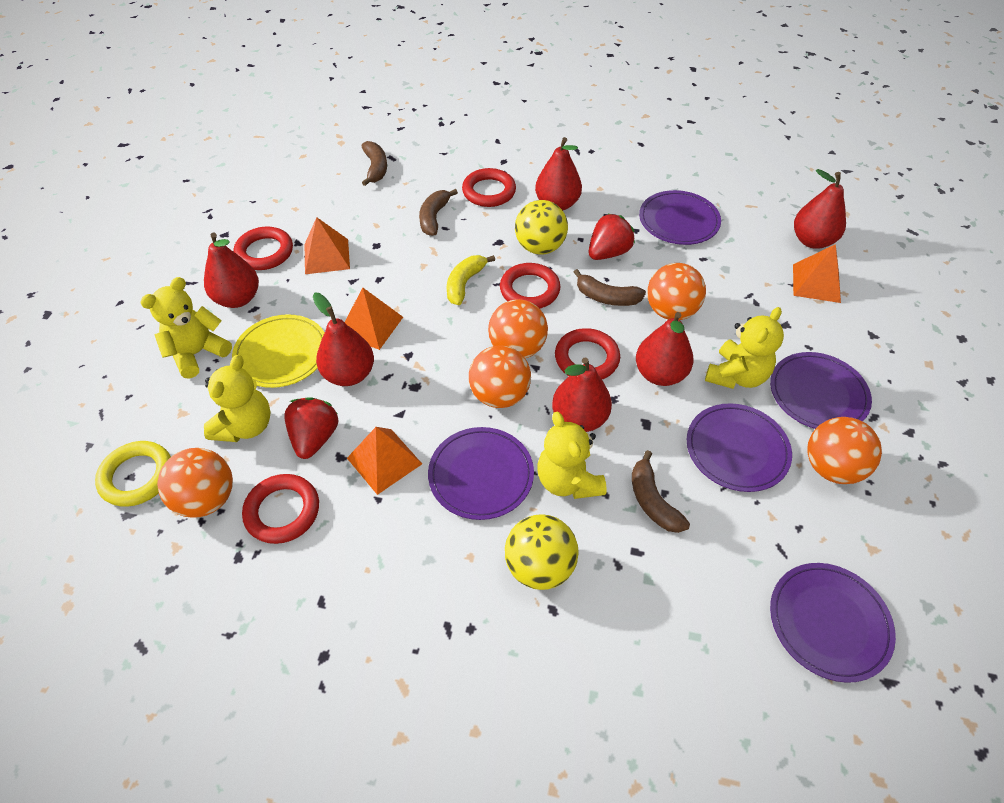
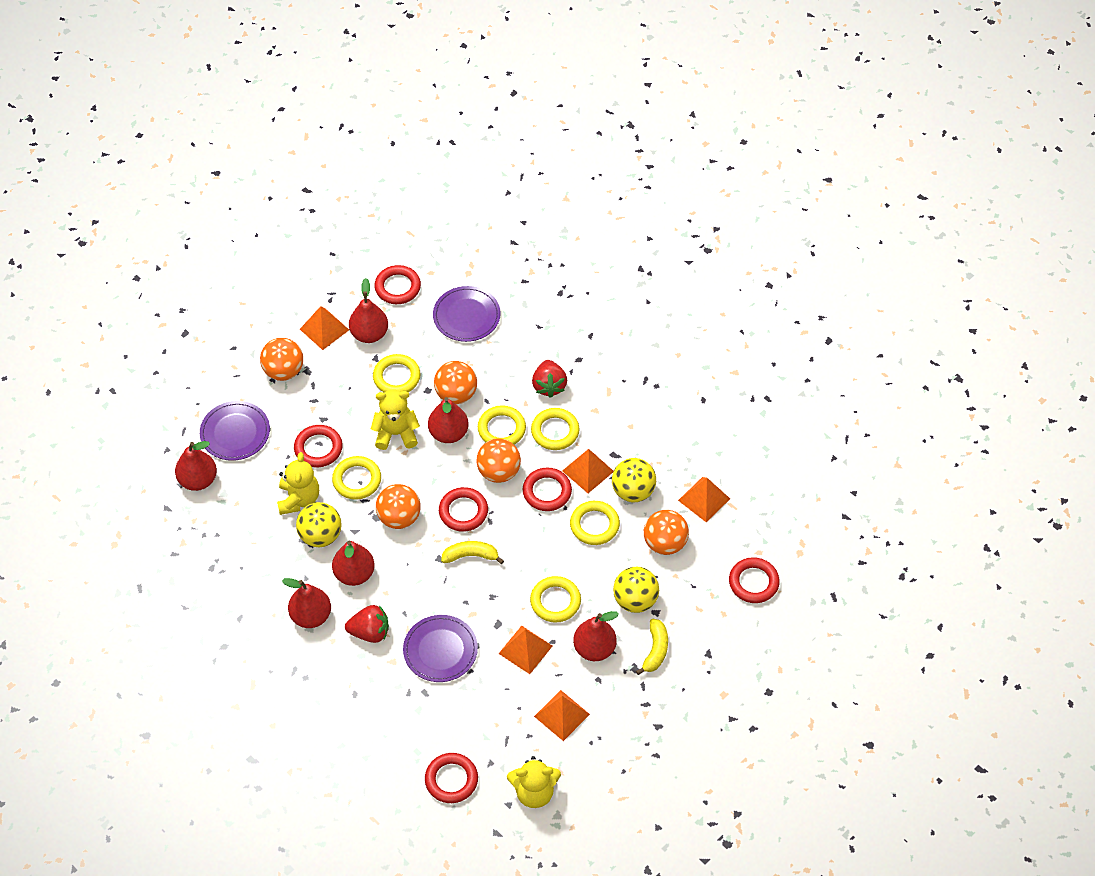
brown banana: [362,141,387,186] [419,189,458,236] [574,269,646,306] [632,450,690,533] = 4 -> none = 0
orange pyramid: [305,217,350,274] [345,288,403,350] [347,427,422,495] [793,244,841,303] = 4 -> [300,306,349,350] [499,626,552,674] [534,690,590,741] [562,449,614,493] [678,477,730,522] = 5
purple plate: [428,427,534,520] [639,190,721,245] [687,403,792,492] [770,352,872,429] [770,563,896,683] = 5 -> [200,401,270,461] [403,615,478,682] [433,286,501,342] = 3
red ring: [234,227,293,270] [242,474,319,544] [462,168,516,207] [500,263,561,309] [555,328,620,379] = 5 -> [294,425,343,467] [374,265,421,304] [425,753,478,803] [439,487,488,532] [522,468,572,511] [729,557,780,603] = 6
yellow ball: [505,514,579,590] [515,200,568,255] = 2 -> [296,502,342,547] [612,458,656,502] [613,567,659,613] = 3
yellow banana: [446,255,495,305] = 1 -> [441,541,504,564] [636,619,668,675] = 2
yellow plate: [232,314,325,388] = 1 -> none = 0
yellow ring: [95,441,171,507] = 1 -> [332,456,381,500] [373,354,421,393] [478,405,526,445] [530,576,581,623] [531,408,580,450] [570,501,620,545] = 6
yellow teddy bear: [140,277,232,378] [204,355,271,442] [537,412,607,499] [705,307,784,389] = 4 -> [277,452,319,515] [371,389,420,450] [507,756,561,808] = 3

